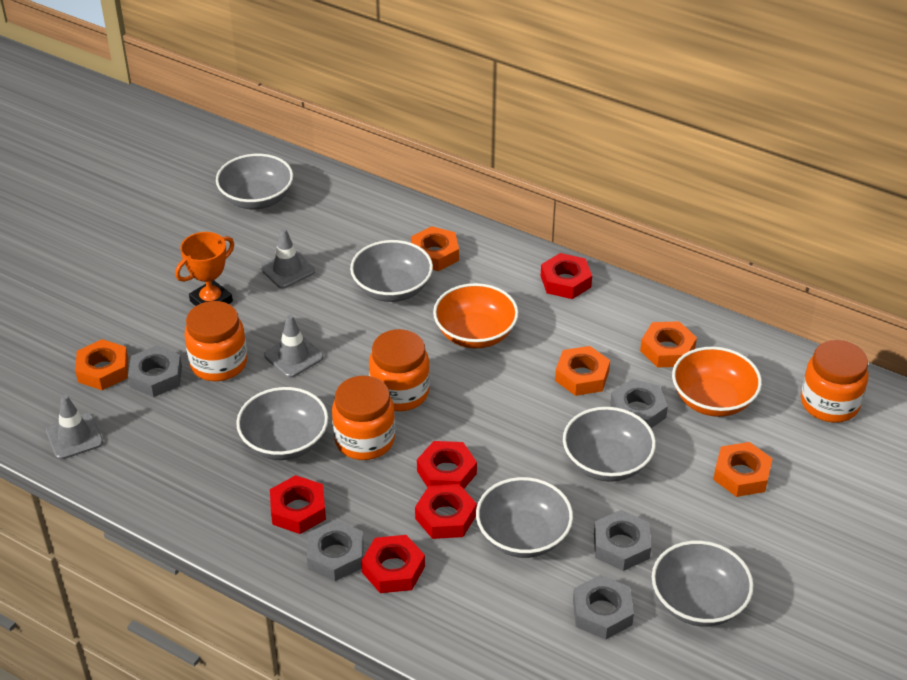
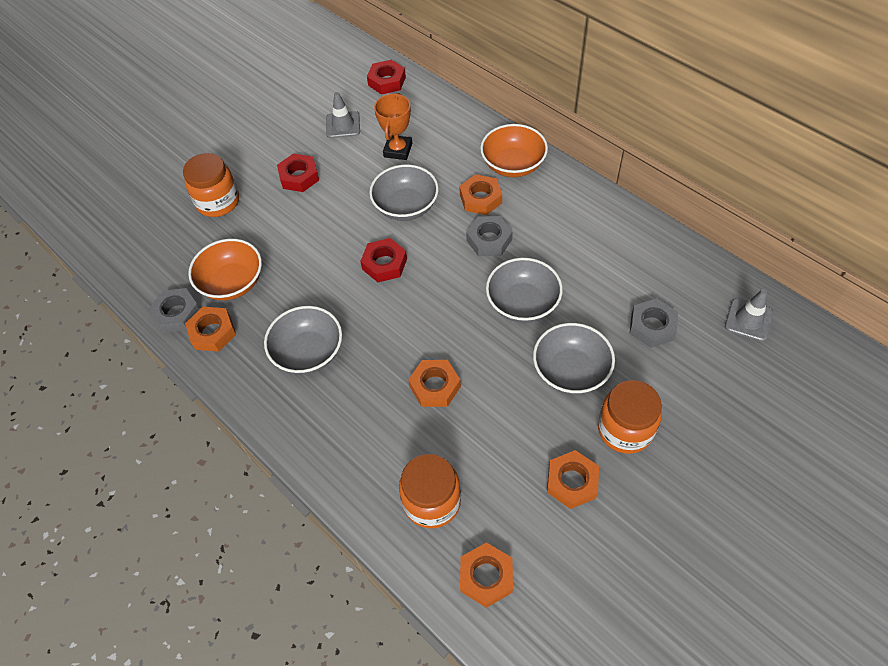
grey bowl: [216,154,293,209] [236,387,328,460] [350,240,433,302] [476,477,573,558] [563,407,656,482] [652,541,754,627] = 6 -> [264,306,342,374] [369,164,439,221] [486,258,563,323] [533,323,615,394] = 4
grey nut: [128,346,182,397] [307,520,363,581] [573,575,634,640] [594,510,651,571] [610,379,668,428] = 5 -> [149,288,200,333] [466,216,513,256] [630,298,678,348] = 3
grey traffic cone: [46,395,103,460] [260,228,315,289] [264,315,323,378] = 3 -> [326,92,360,138] [725,289,773,341] = 2
orange jar: [184,301,247,381] [332,376,395,460] [369,329,430,411] [801,340,869,423] = 4 -> [183,153,239,217] [399,454,461,529] [598,380,662,454] = 3
red nut: [270,475,326,534] [361,535,425,593] [415,484,477,539] [417,441,477,489] [541,253,592,299] = 5 -> [277,153,319,192] [360,238,407,282] [367,60,406,95] = 3

